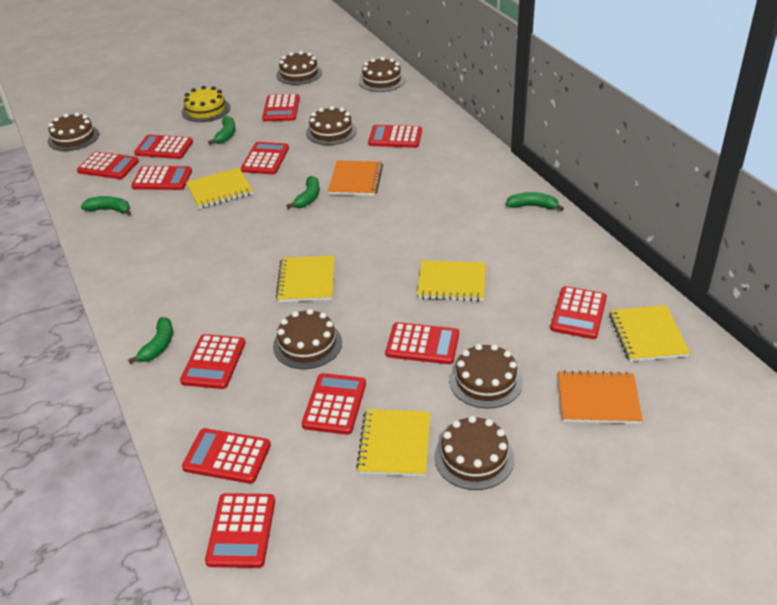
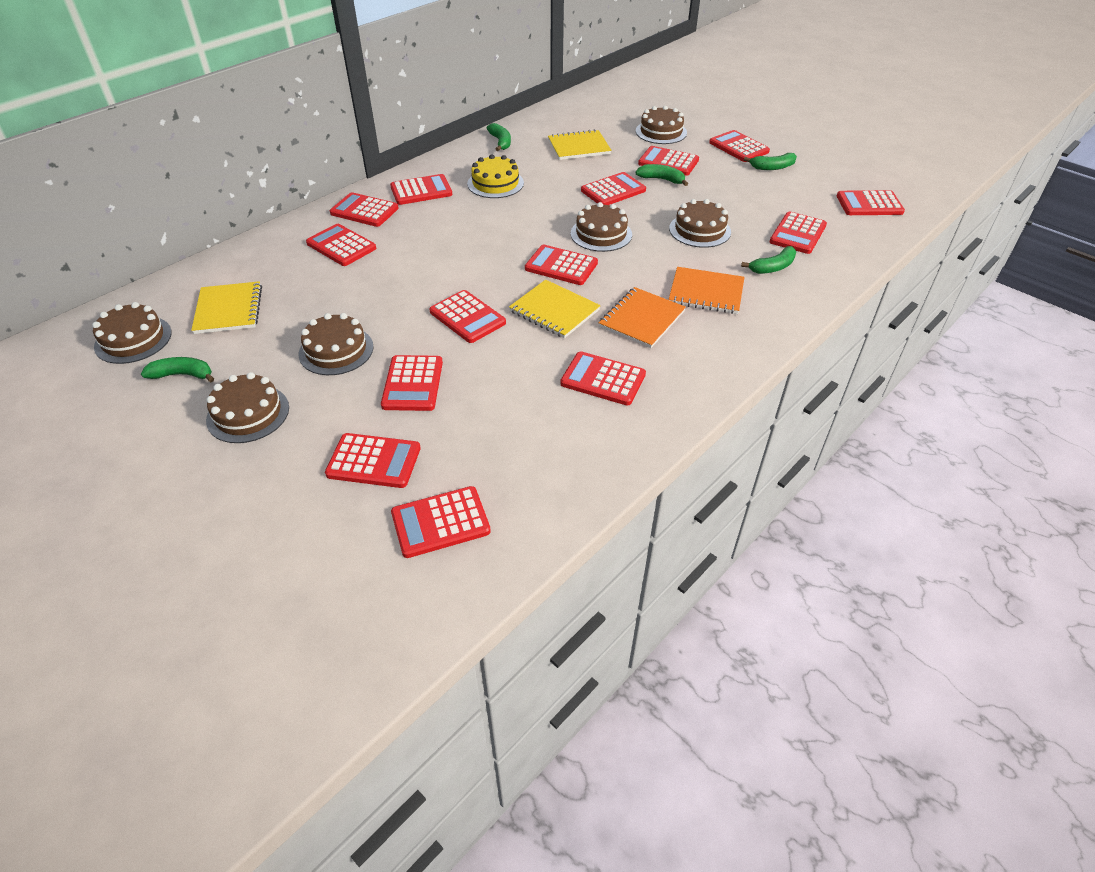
brown cake: [48,112,99,151] [273,309,342,369] [276,51,322,85] [306,106,357,145] [359,57,405,92] [434,416,515,490] [449,344,523,408] = 7 -> [92,302,172,364] [206,372,289,443] [299,313,374,375] [571,202,632,252] [636,106,687,144] [669,199,731,248] = 6
red calculator: [77,152,139,179] [131,166,192,190] [134,135,193,159] [180,334,245,389] [182,428,271,484] [205,493,275,568] [241,142,289,174] [262,94,300,121] [302,373,366,435] [368,125,422,148] [386,322,459,364] [550,286,607,339] = 12 -> [306,224,376,266] [325,433,420,488] [330,192,399,227] [381,355,443,411] [390,174,452,205] [391,486,491,558] [429,290,506,343] [525,245,598,285] [560,351,646,406] [581,172,646,205] [638,146,699,176] [709,130,770,162] [770,212,827,254] [837,190,905,215] = 14
yellow notebook: [186,168,253,209] [276,256,334,302] [356,409,430,477] [417,260,486,301] [609,305,690,362] = 5 -> [191,281,262,334] [509,280,601,338] [548,129,611,160] = 3

